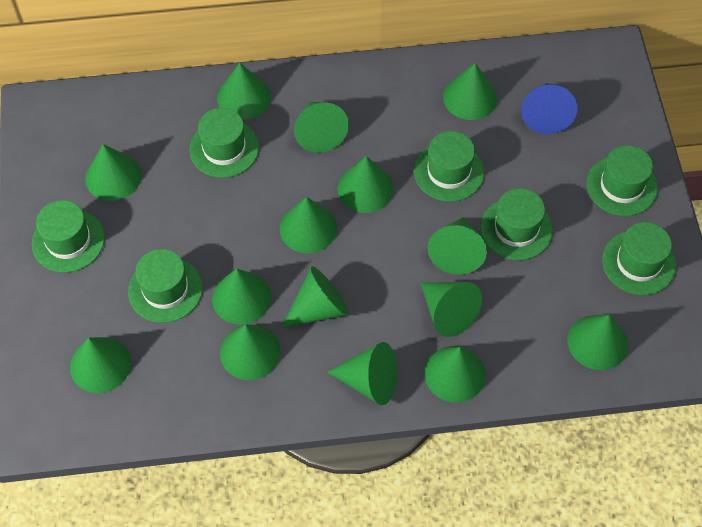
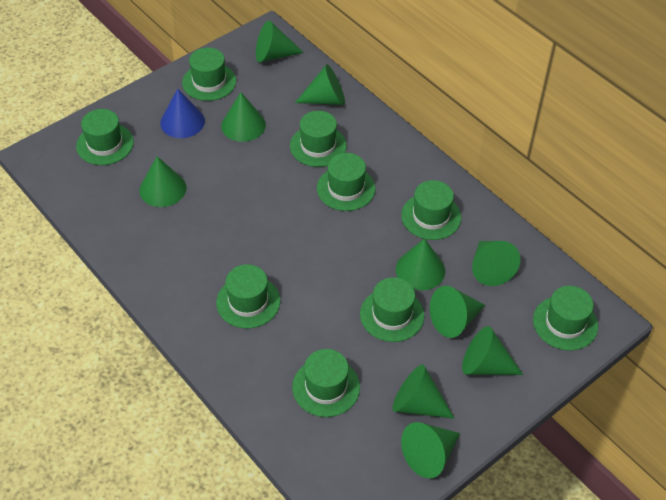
green cone: [70,337,131,393] [85,144,142,201] [212,269,271,325] [217,63,271,120] [220,325,281,380] [280,197,337,253] [281,266,349,328] [294,102,349,153] [327,342,397,405] [337,156,394,213] [421,282,482,337] [424,346,486,403] [428,217,487,275] [443,63,497,120] [568,315,628,370] = 15 -> [139,156,186,207] [221,92,266,142] [256,20,304,62] [295,64,345,105] [392,364,455,419] [396,238,445,290] [401,422,460,478] [430,286,485,338] [462,326,523,375] [472,241,520,286] = 10
green hat: [32,200,105,273] [128,249,203,323] [189,108,259,178] [414,131,484,202] [480,188,553,260] [586,145,658,216] [602,222,676,295] = 7 -> [76,109,134,165] [182,48,236,101] [216,264,280,329] [290,111,347,167] [292,349,360,417] [317,153,376,211] [360,277,424,342] [401,180,461,240] [533,286,598,350] = 9

